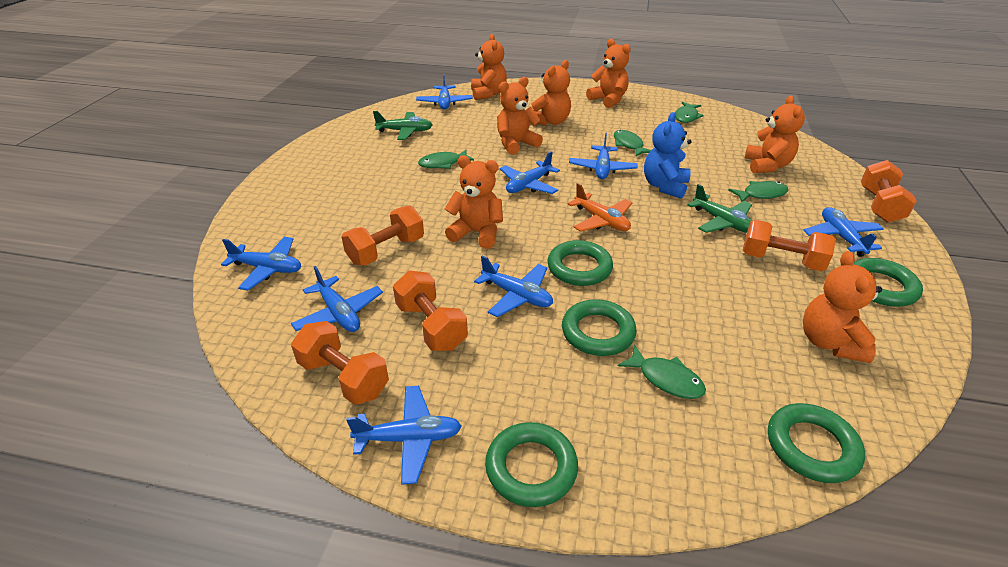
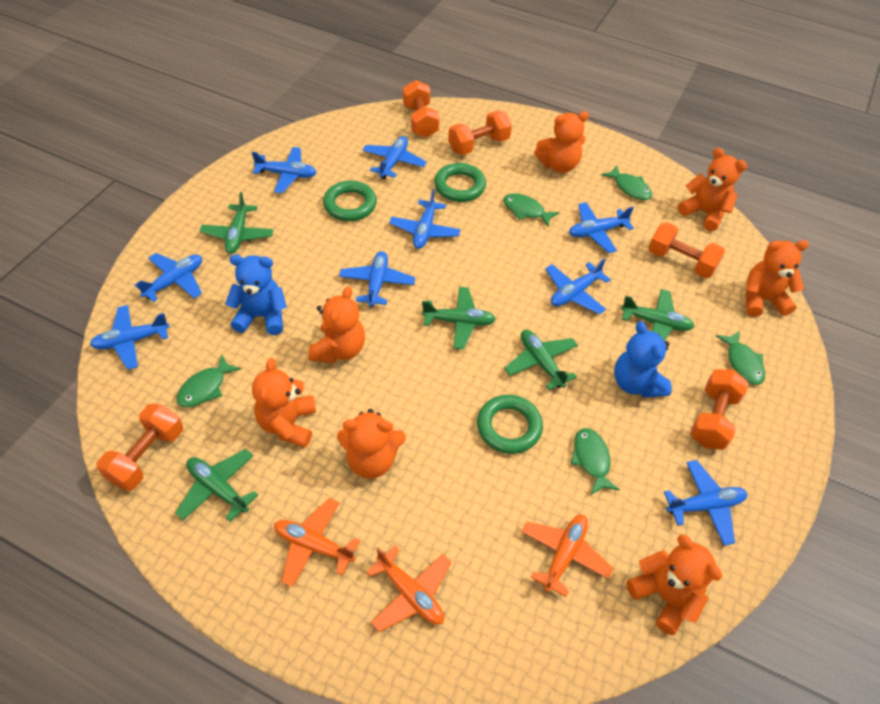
blue plane: [221,237,301,291] [291,266,383,332] [346,386,462,485] [416,74,473,110] [474,256,553,317] [500,151,560,194] [569,133,638,179] [804,207,883,257] = 8 -> [90,305,170,370] [135,253,202,302] [252,147,317,193] [339,251,415,307] [362,136,427,179] [389,189,461,249] [545,258,611,314] [569,202,634,253] [664,460,747,546] = 9
blue teddy bear: [644,112,691,199] = 1 -> [225,255,287,335] [614,321,672,398] = 2
green plane: [373,111,432,140] [687,184,753,233] = 2 -> [175,449,258,522] [200,192,274,254] [422,287,496,349] [504,330,578,390] [621,289,695,341] = 5
green ring: [485,422,578,507] [547,240,613,286] [562,299,637,356] [768,403,865,483] [853,258,923,307] = 5 -> [323,181,377,221] [434,163,486,202] [477,395,543,454] = 3
orange plane: [568,183,632,232] = 1 -> [274,498,360,587] [366,546,451,632] [521,515,614,597] = 3

